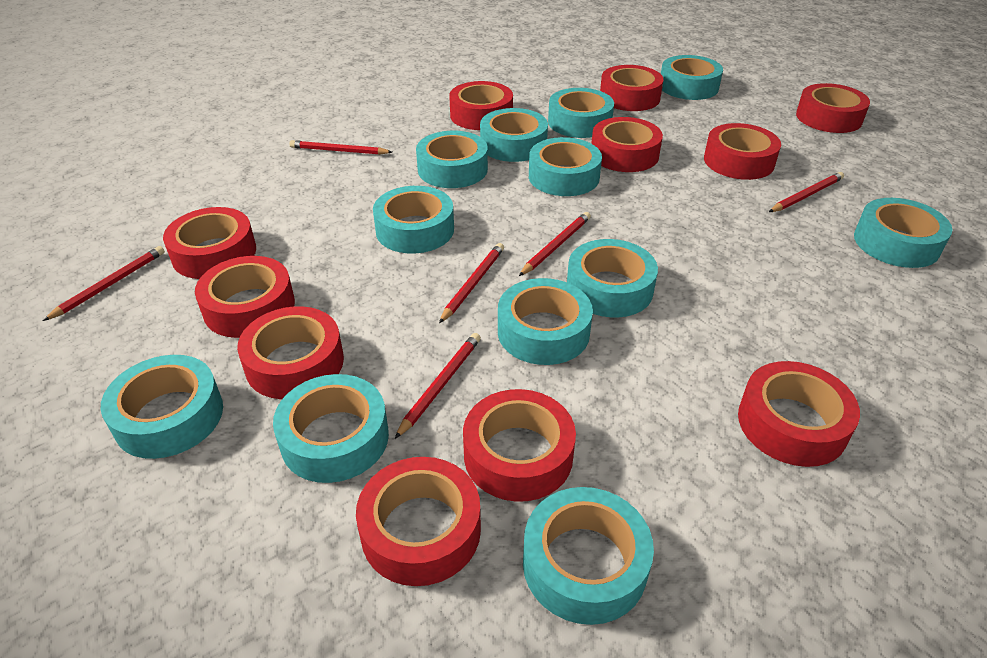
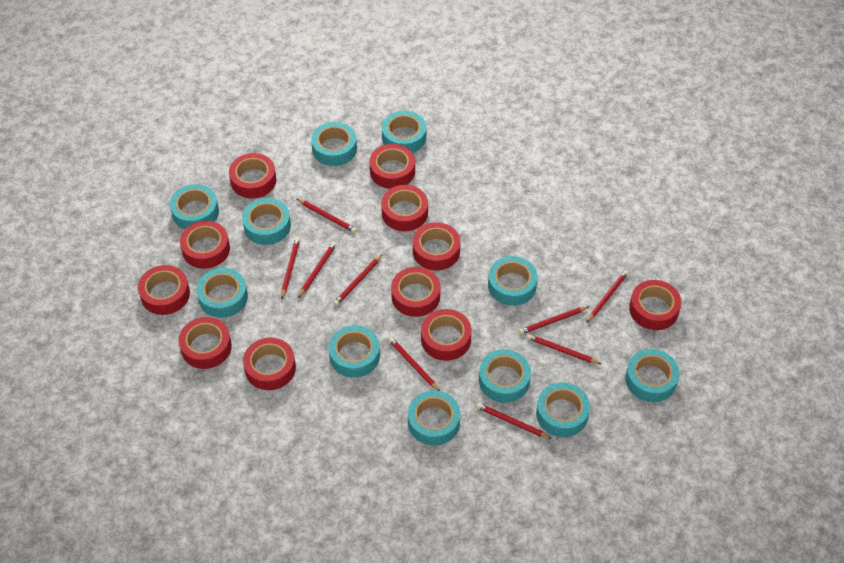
red pencil: [43,246,165,321] [289,140,392,155] [395,333,481,439] [439,243,504,323] [519,212,591,276] [769,172,844,212] = 6 -> [281,237,300,299] [297,199,356,233] [298,242,337,298] [334,255,382,306] [389,337,440,391] [477,403,552,439] [519,306,589,334] [527,334,601,364] [586,270,628,323] = 9
turquoise tape: [101,355,223,459] [273,374,389,483] [373,186,454,253] [416,131,488,188] [480,108,548,162] [498,278,593,365] [523,487,654,625] [529,137,602,196] [548,88,614,138] [567,239,658,317] [661,55,723,100] [854,198,952,268] = 12 -> [170,184,219,230] [196,268,248,318] [242,198,291,245] [311,122,357,166] [329,325,380,378] [382,111,426,153] [408,390,460,446] [479,349,531,403] [488,256,538,306] [536,382,590,437] [625,349,680,402] = 11

